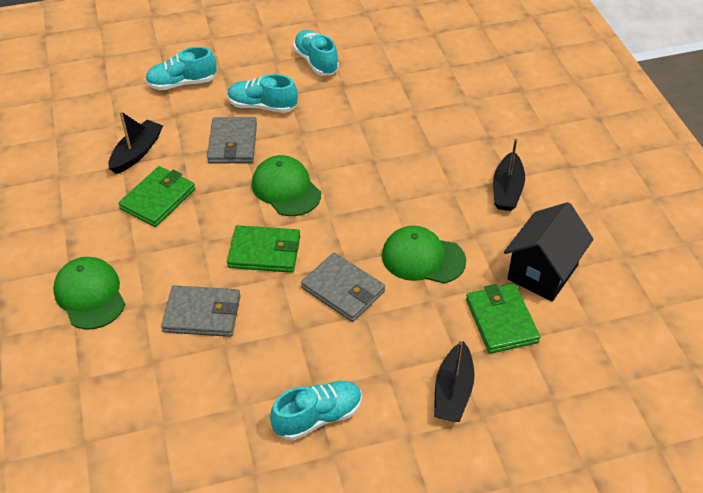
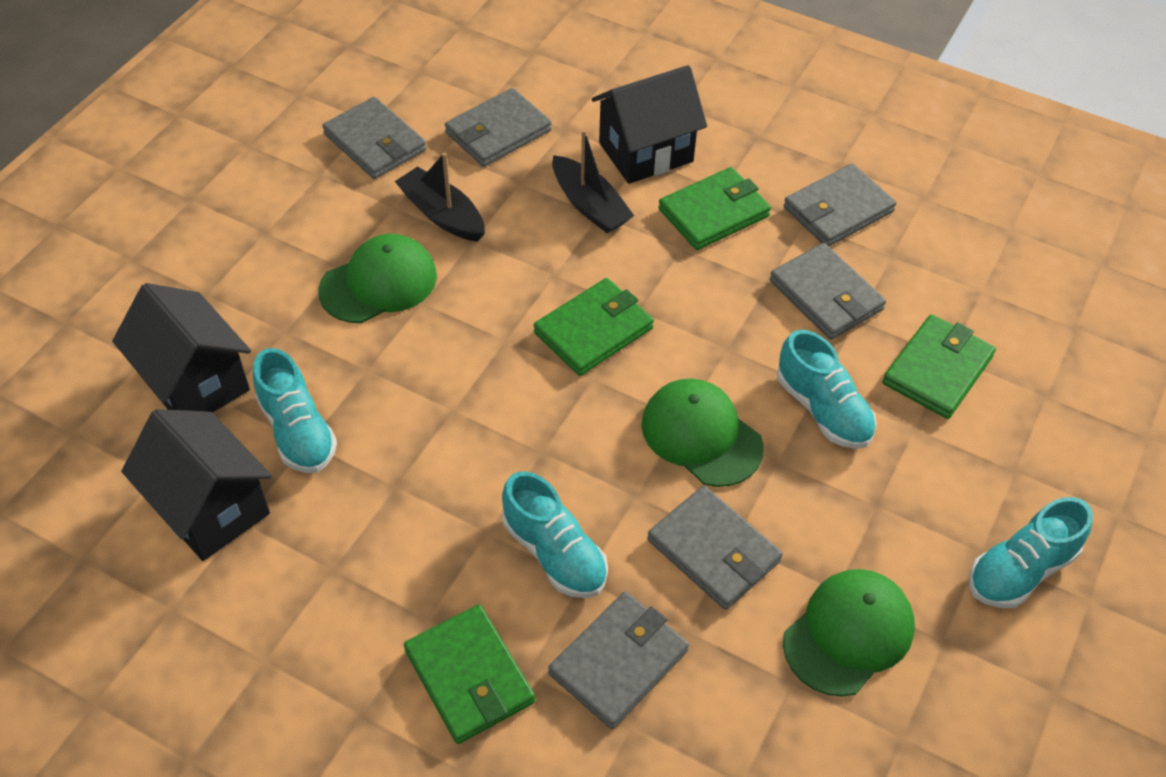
black boat: [108,111,163,174] [434,339,475,422] [493,137,525,211] = 3 -> [395,152,485,242] [552,130,634,233] = 2
black house: [504,202,594,301] = 1 -> [112,283,251,413] [121,409,272,561] [592,65,707,184] = 3
green wallet: [118,166,195,227] [227,225,300,273] [466,283,540,354] = 3 -> [404,604,535,744] [534,278,654,376] [658,167,771,250] [882,314,996,419] = 4
grey wallet: [161,285,241,337] [207,117,257,164] [301,253,385,322] = 3 -> [322,97,426,179] [445,88,551,167] [548,592,689,729] [647,486,783,610] [770,243,886,340] [784,164,896,247] = 6

